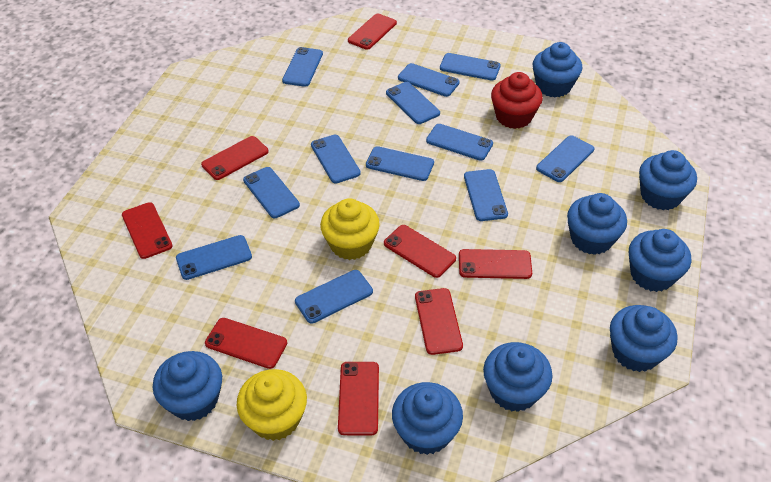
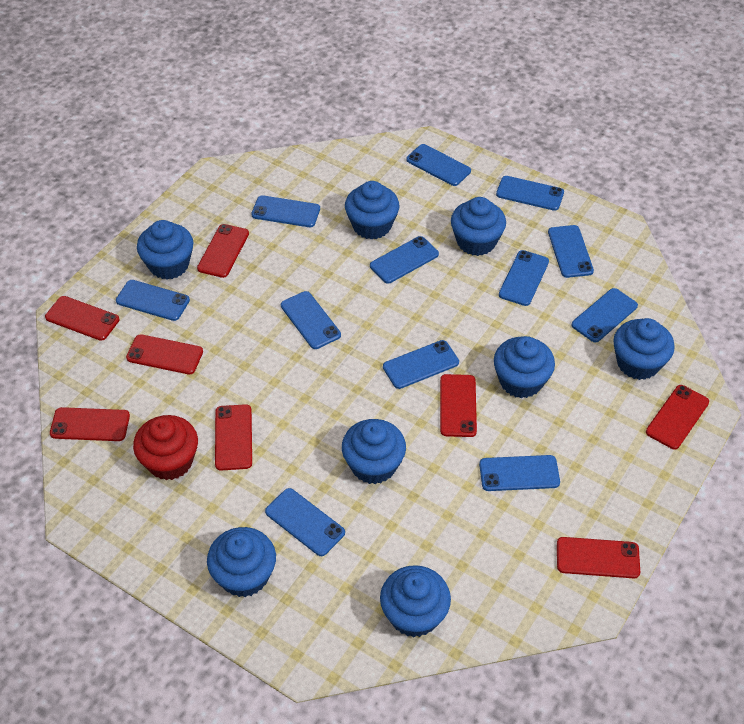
yellow cupcake: [237,369,307,441] [320,198,380,260] = 2 -> none = 0

